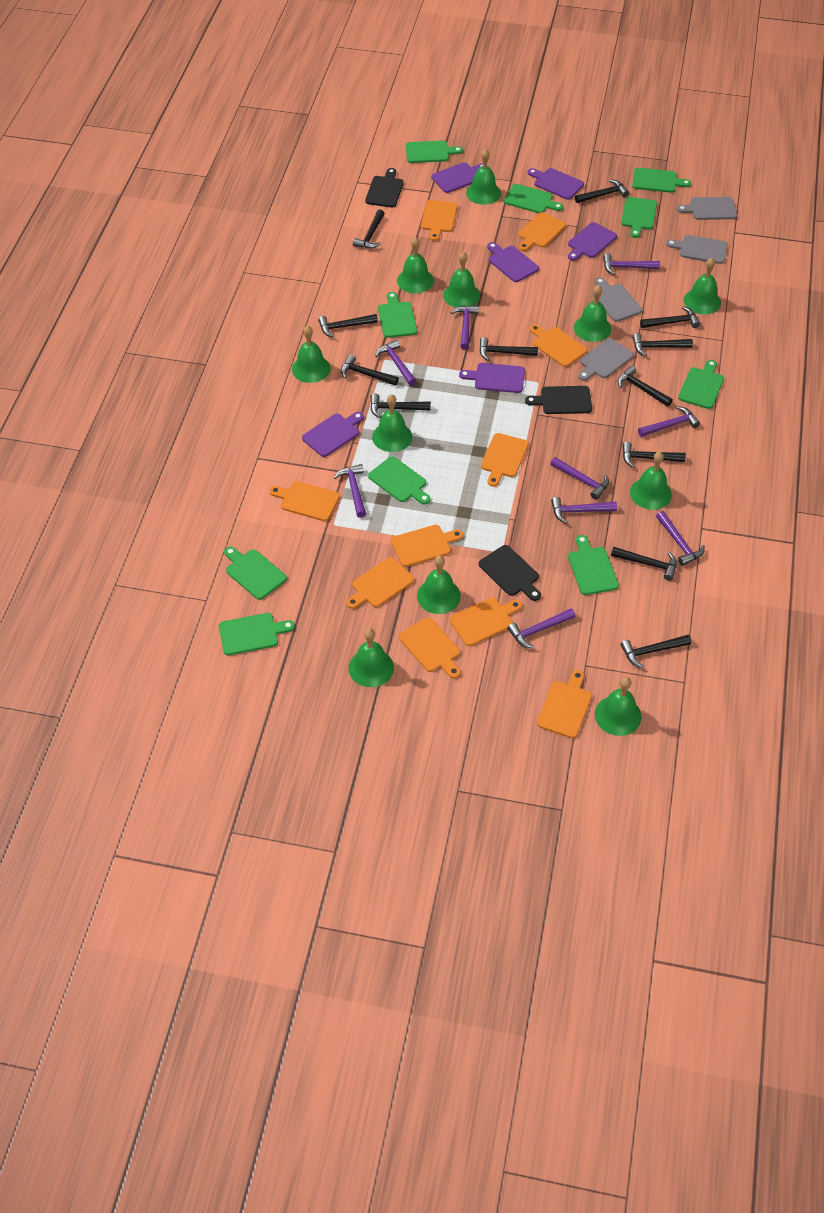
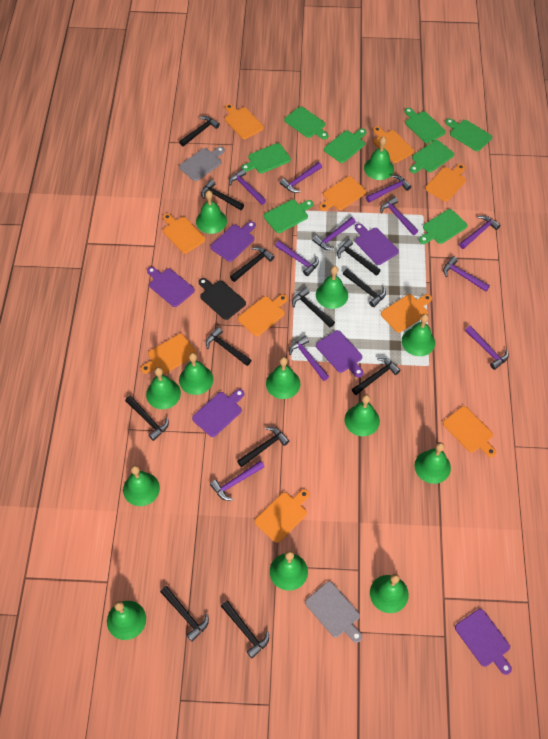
black cutting board: [365,168,404,208] [479,545,541,601] [525,386,592,414] = 3 -> [198,278,246,320] = 1
green bell: [292,325,331,383] [349,628,394,687] [372,394,412,452] [397,237,434,293] [417,555,461,614] [443,252,480,308] [466,149,501,205] [574,285,612,342] [595,677,642,736] [630,452,672,510] [683,258,721,314] = 11 -> [107,601,146,640] [123,465,160,506] [146,367,181,409] [179,353,213,395] [196,190,227,234] [266,357,300,399] [270,551,308,591] [316,266,348,309] [345,394,380,436] [364,136,394,180] [370,574,409,613] [402,314,435,356] [415,442,451,484] = 13
green cutting board: [219,613,295,655] [224,546,287,600] [368,457,431,505] [378,292,417,338] [406,141,463,163] [504,184,563,213] [568,535,619,595] [621,197,657,238] [632,168,691,193] [678,360,724,409] = 10 -> [241,143,291,173] [264,199,313,233] [284,107,329,140] [324,128,366,163] [404,108,446,143] [410,140,454,173] [419,209,468,244] [445,118,492,151] = 8
grey cutting board: [578,338,634,381] [593,277,642,322] [666,235,728,264] [677,197,737,220] = 4 -> [179,146,225,181] [305,581,362,643] = 2
purple hammer: [334,464,366,518] [375,340,416,386] [450,305,479,350] [507,608,576,648] [550,457,609,500] [551,497,617,523] [603,253,660,275] [638,406,700,437] [656,511,705,566] = 9 -> [210,461,264,501] [229,169,266,205] [275,241,319,276] [280,162,322,193] [289,336,329,381] [312,217,356,250] [366,175,411,203] [380,197,418,235] [443,256,490,291] [459,216,500,249] [465,326,509,370] = 11

